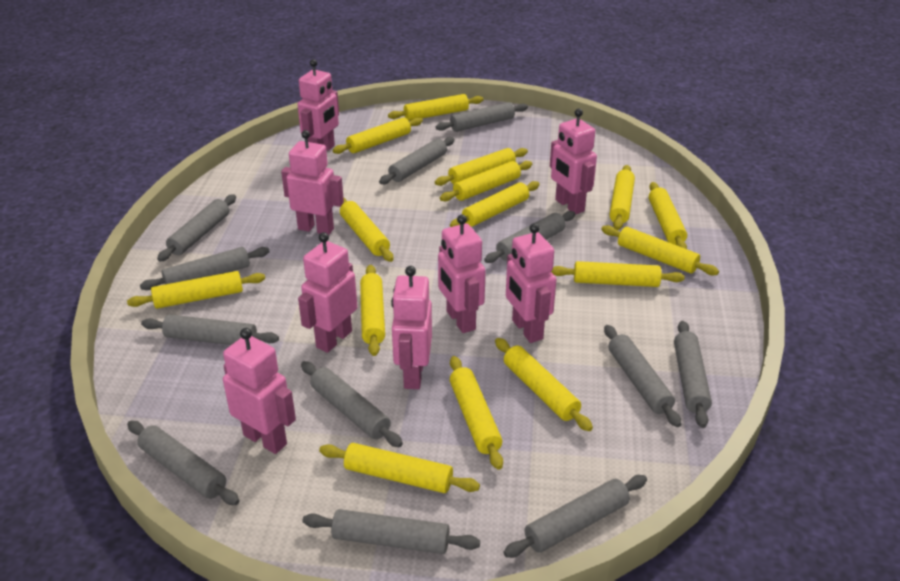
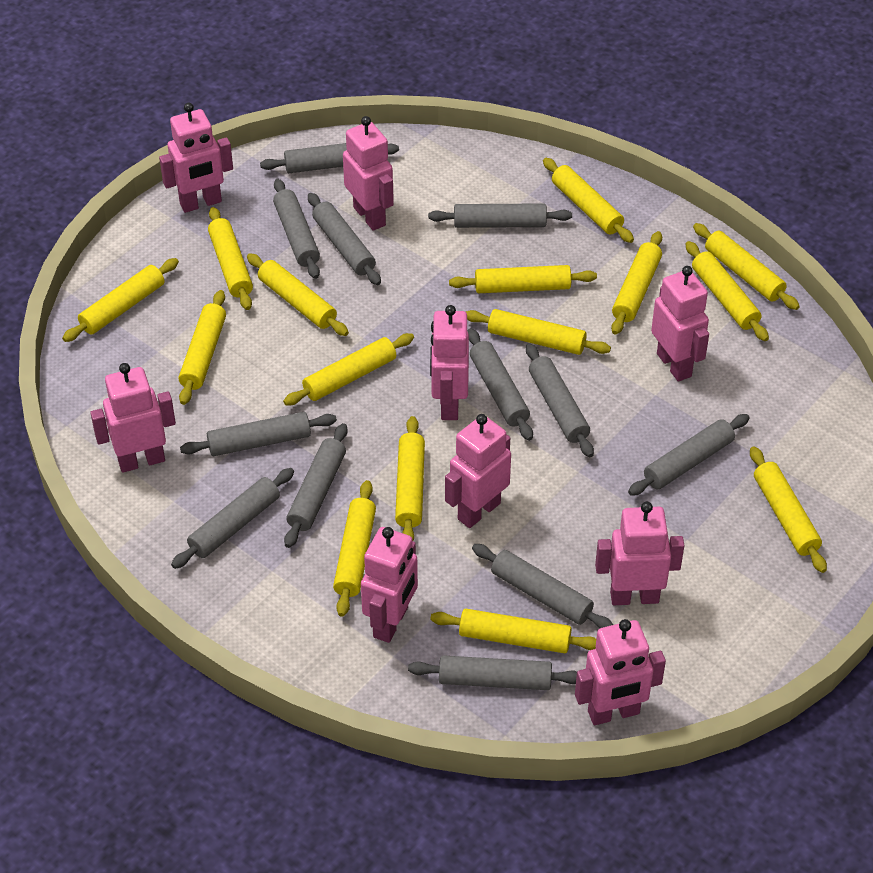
pink robot: [223,328,296,454] [281,130,344,235] [298,59,339,151] [298,232,357,353] [391,266,432,389] [438,214,486,333] [506,223,556,343] [550,108,597,215] = 8 -> [90,363,176,473] [159,103,233,213] [343,116,394,231] [361,527,418,643] [430,305,469,420] [445,414,511,528] [575,619,666,725] [595,502,684,605] [651,266,709,382] = 9

